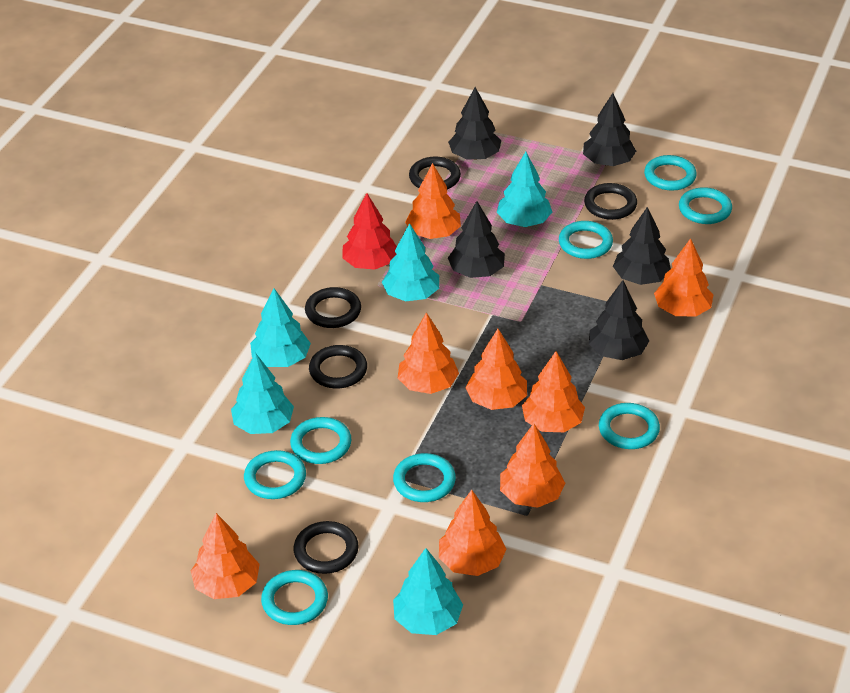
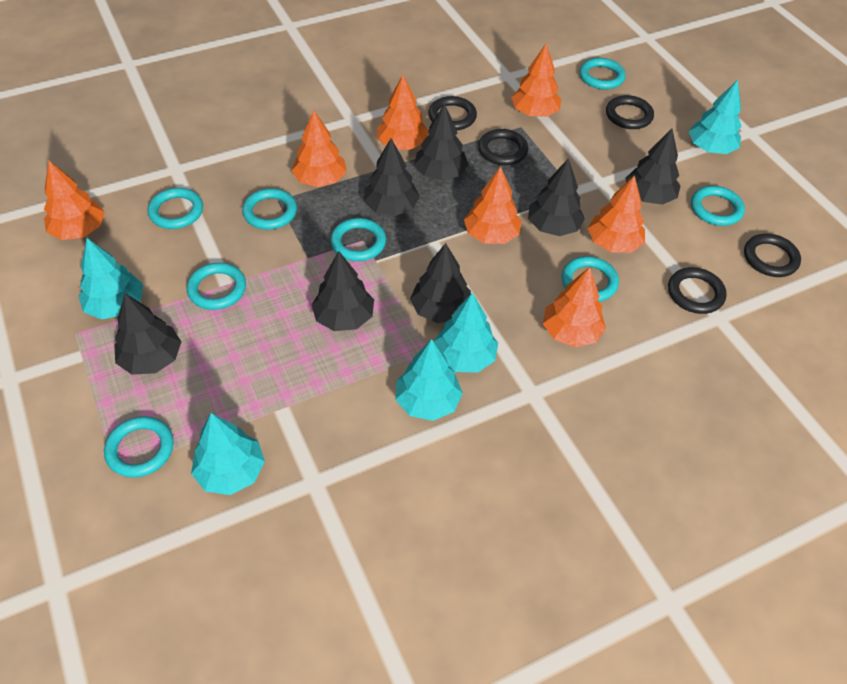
black tree: [448,87,501,160] [448,201,505,278] [583,93,636,166] [589,280,649,360] [613,207,671,285] = 5 -> [114,293,181,375] [311,251,374,331] [364,138,420,216] [410,243,471,323] [414,103,468,180] [528,158,585,236] [625,128,681,205] = 7
orange tree: [191,513,260,599] [398,313,459,394] [405,163,461,239] [439,490,507,576] [465,329,527,410] [500,423,565,508] [522,351,585,432] [654,238,713,317] = 8 -> [44,161,105,240] [292,110,347,187] [377,75,429,150] [464,166,521,244] [511,44,561,117] [543,267,606,347] [588,175,645,253] = 7
red tree: [342,193,397,270] = 1 -> none = 0

